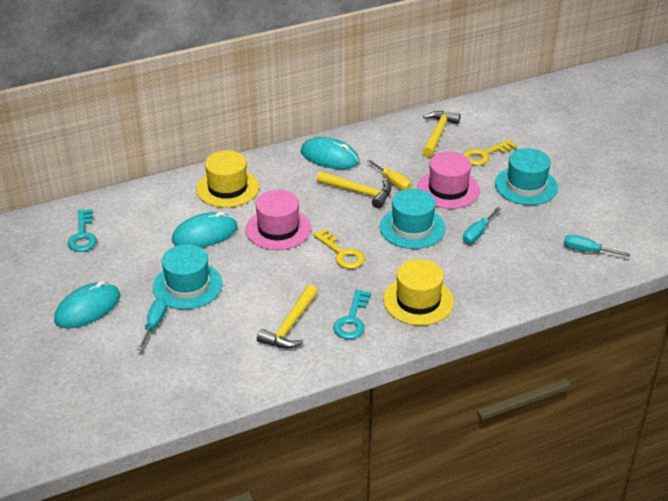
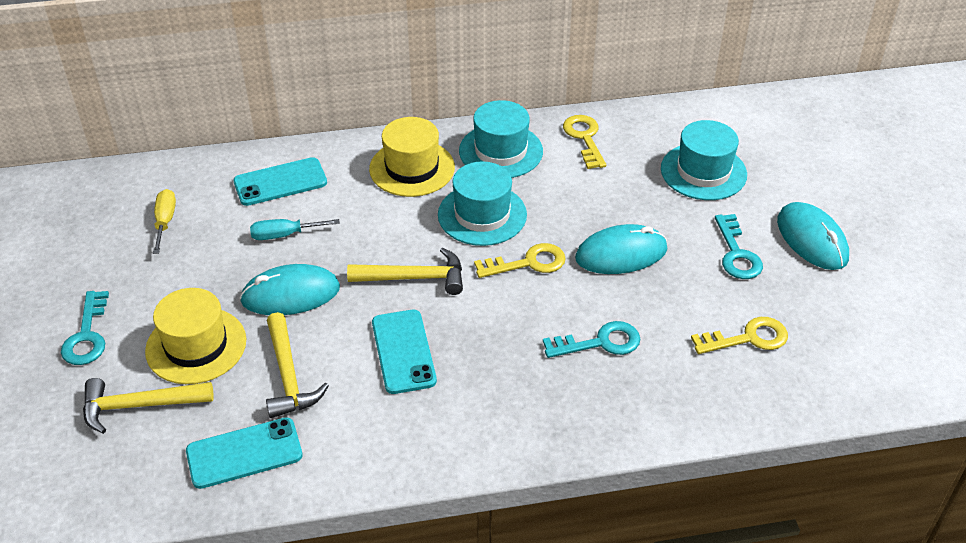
pink hat: [246,190,311,250] [417,152,480,209] = 2 -> none = 0
turquoise key: [68,209,97,252] [333,289,371,339] = 2 -> [61,291,109,365] [543,321,640,358] [715,214,763,279] = 3
turquoise phone: none = 0 -> [186,417,303,489] [233,157,327,206] [372,310,437,394] = 3
turquoise screwdriver: [137,298,167,350] [463,207,501,243] [564,235,630,257] = 3 -> [250,219,340,240] = 1
yellow key: [313,228,365,269] [463,139,517,166] = 2 -> [474,243,566,278] [563,115,606,169] [691,317,788,354] = 3

